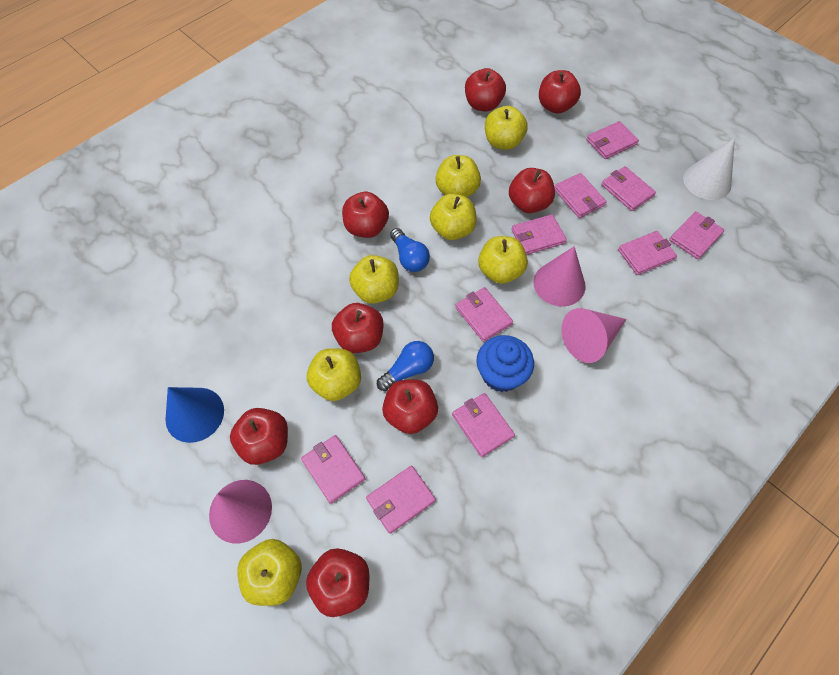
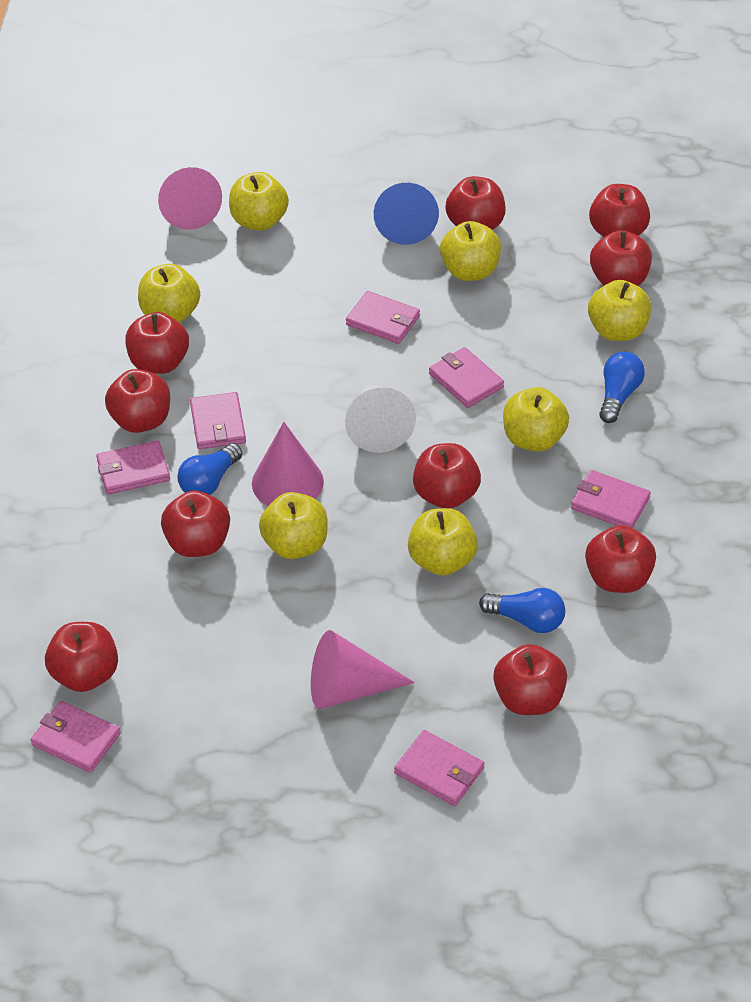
blue cupcake: [476,335,534,392] = 1 -> none = 0
blue light bulb: [377,341,434,391] [390,228,430,272] = 2 -> [177,443,242,495] [479,588,565,633] [599,352,645,423] = 3
pink wallet: [301,435,365,504] [366,465,436,534] [452,393,515,457] [455,287,513,342] [512,214,567,255] [554,173,607,218] [587,121,639,159] [601,166,656,211] [618,231,677,275] [669,211,724,259] = 10 -> [31,701,121,773] [96,440,170,494] [190,392,246,449] [346,291,420,344] [394,730,484,806] [429,347,504,408] [571,470,651,528] = 7
red apple: [230,408,288,465] [306,548,369,617] [332,303,383,353] [342,192,389,238] [382,379,438,434] [465,68,506,112] [509,168,555,213] [539,70,581,114] = 8 -> [45,622,118,692] [105,369,170,433] [125,312,189,374] [161,491,230,557] [413,443,481,509] [445,176,506,230] [493,644,567,715] [585,525,656,593] [589,184,650,237] [590,230,652,286] = 10

